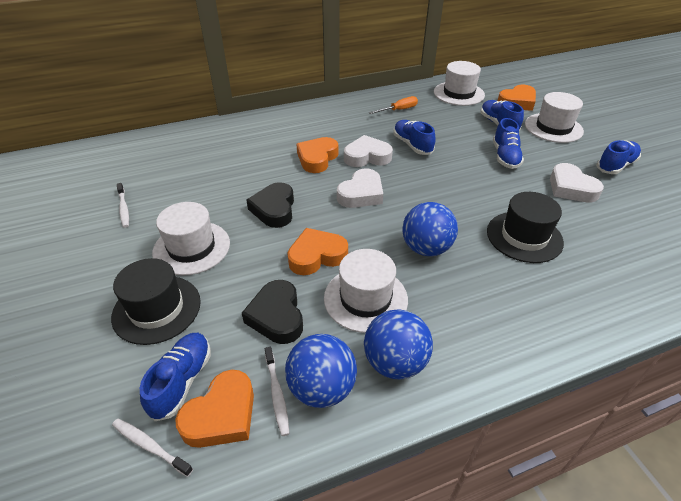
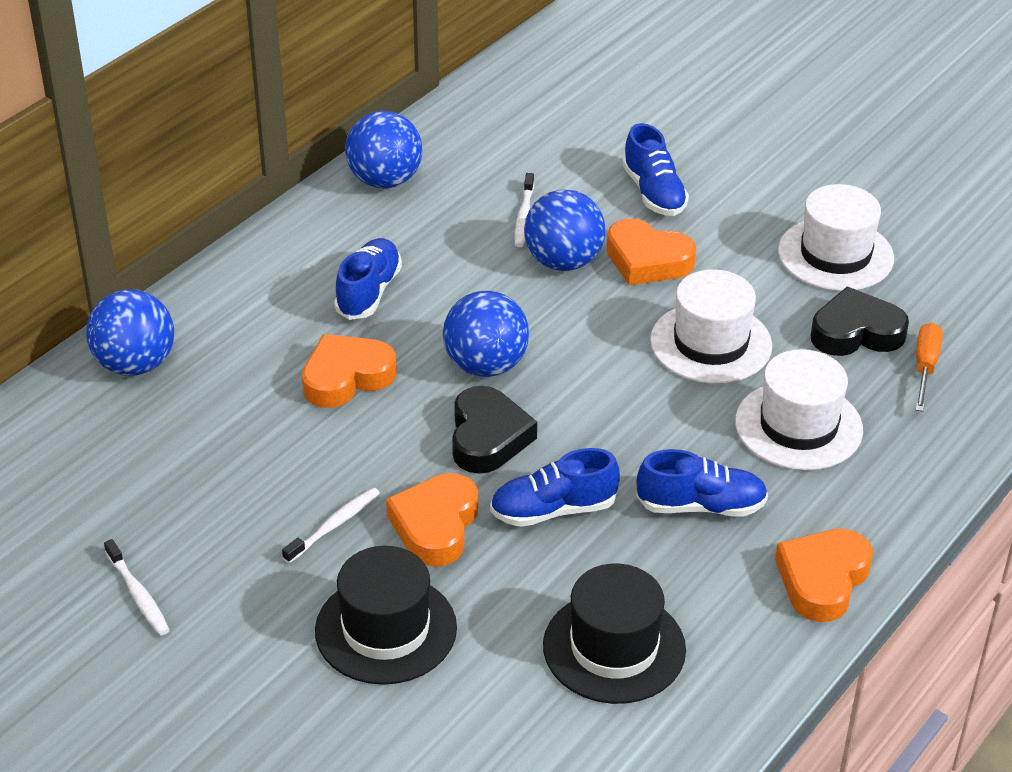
blue ball: [285,334,357,408] [364,309,433,380] [403,202,458,256] = 3 -> [86,289,174,376] [345,111,423,189] [443,290,529,377] [524,189,605,271] = 4
blue shoe: [140,333,211,421] [393,120,435,155] [481,100,524,130] [493,118,524,169] [596,140,641,174] = 5 -> [334,238,402,320] [490,448,620,527] [622,123,689,216] [636,449,768,517] = 4
white hat: [152,202,230,276] [324,249,408,333] [434,61,485,106] [525,92,584,143] = 4 -> [650,269,772,384] [735,349,863,471] [778,184,894,291] = 3
white heart: [337,168,383,208] [344,135,393,167] [550,163,604,203] = 3 -> none = 0

